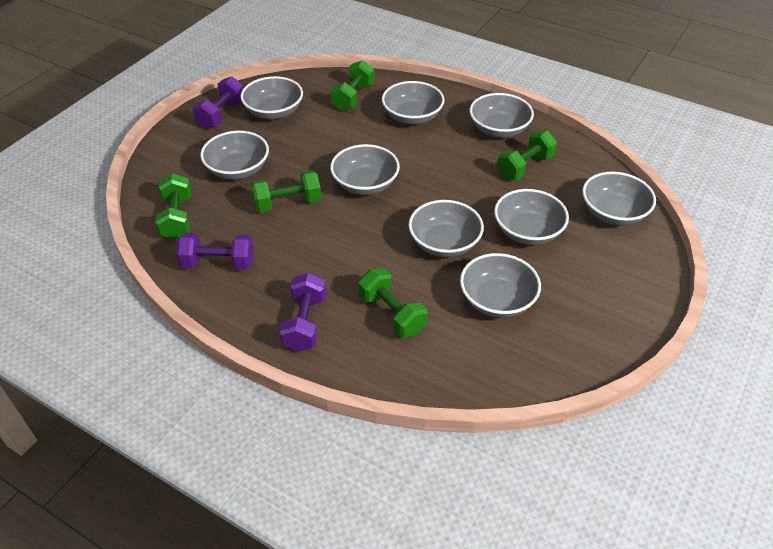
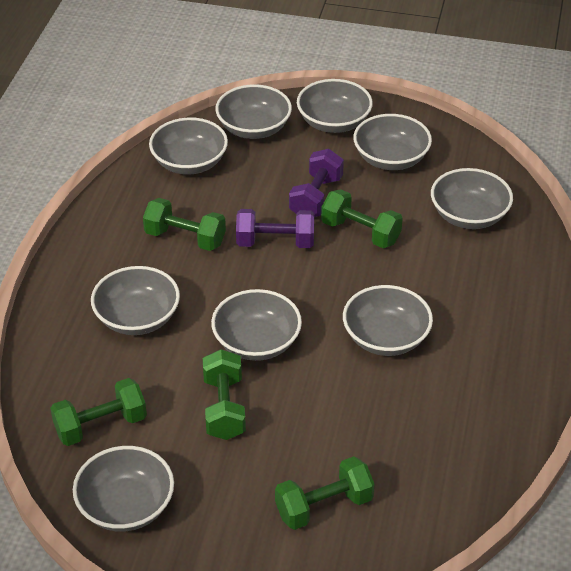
purple dumbbell: [176,233,254,270] [192,76,244,129] [279,272,326,352] = 3 -> [236,209,314,248] [289,149,344,217] = 2

